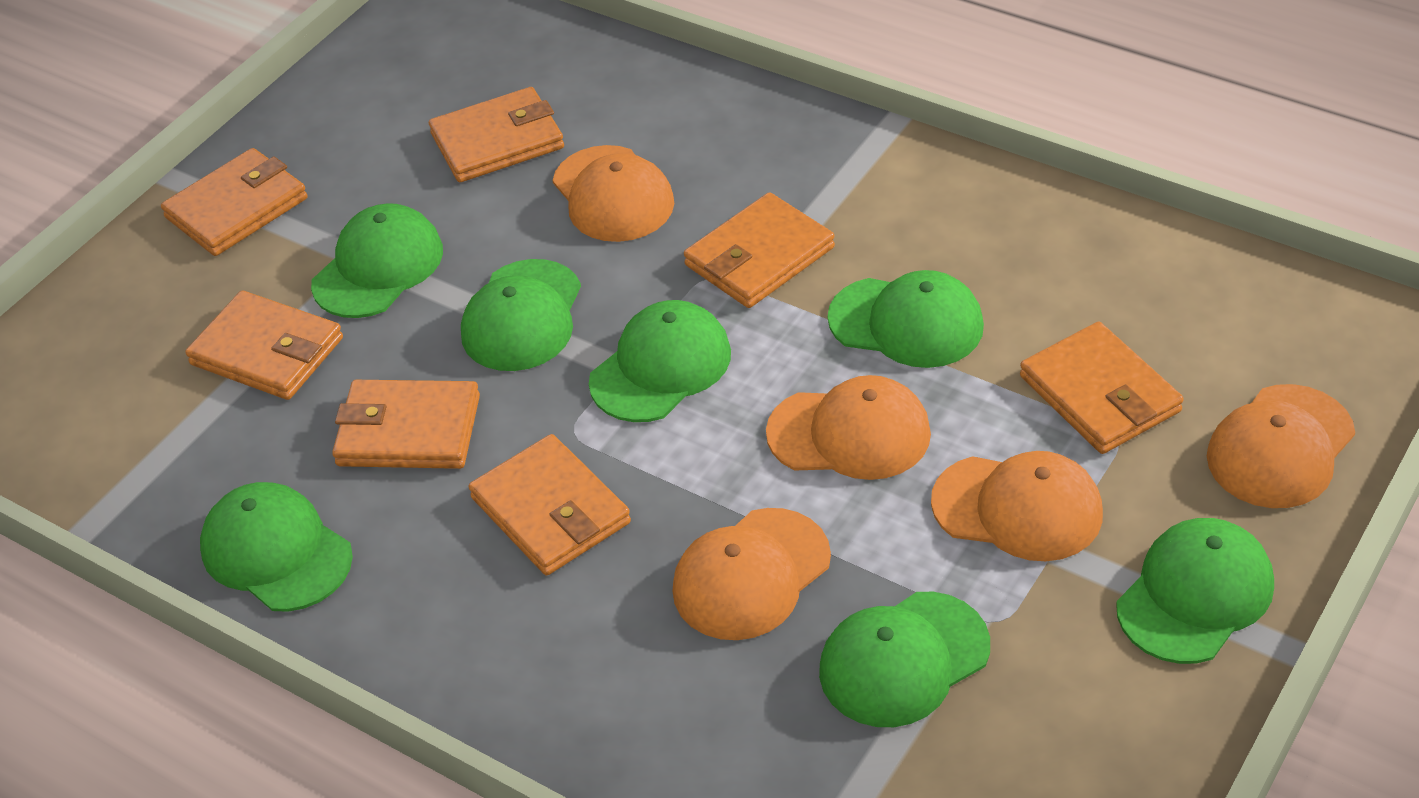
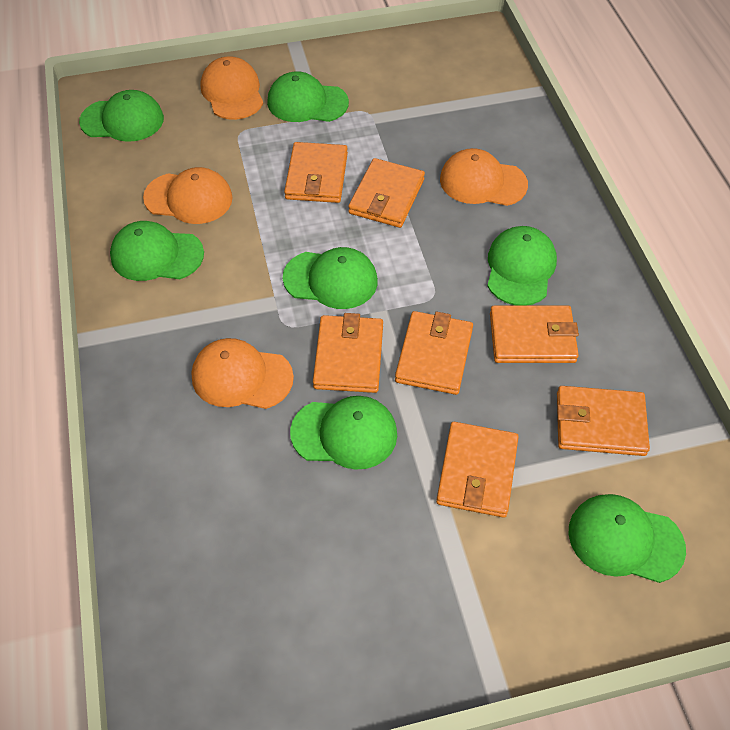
orange cap: [553,145,674,242] [672,508,831,640] [766,375,931,480] [931,451,1103,561] [1207,384,1355,508] = 5 -> [143,167,233,224] [191,338,294,409] [201,56,263,120] [440,148,528,206] = 4

